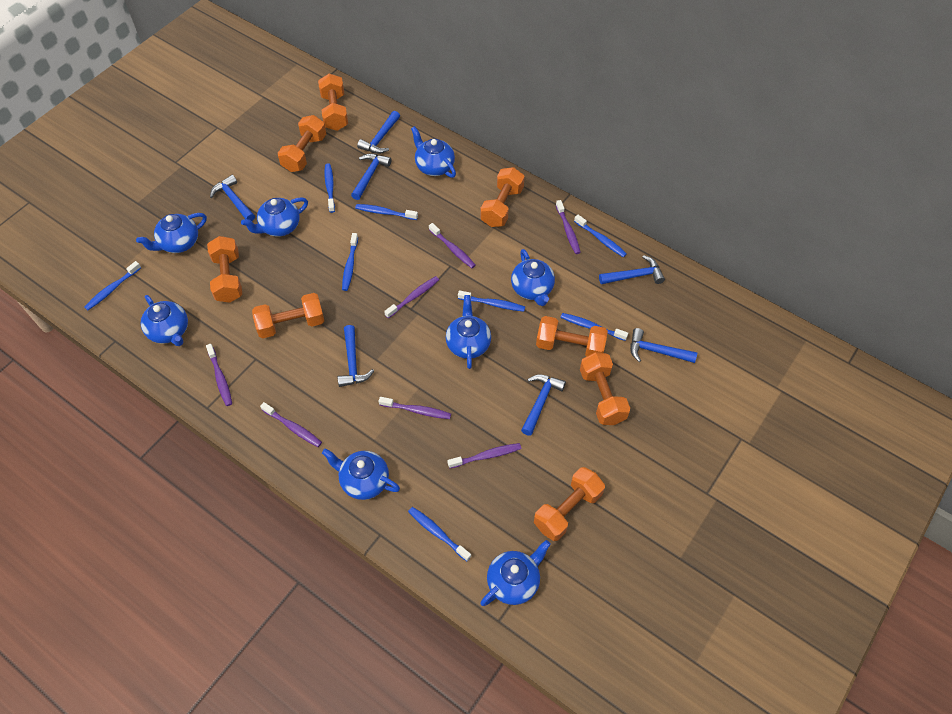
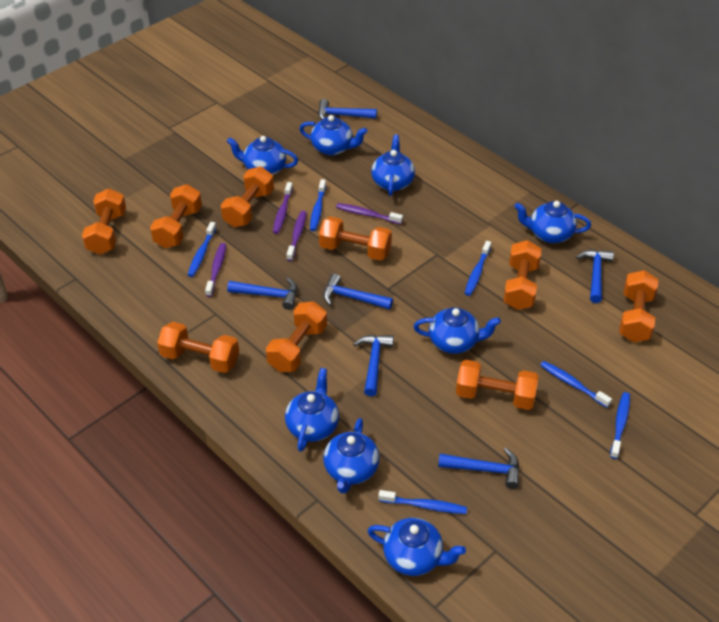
blue hammer: [210,175,255,221] [338,325,374,387] [351,153,392,200] [357,111,400,154] [521,375,566,436] [599,255,665,284] [630,328,697,363] = 7 -> [227,277,297,310] [318,99,377,120] [323,273,393,310] [353,335,394,396] [438,448,520,489] [576,250,614,303] = 6
blue toothbrush: [84,261,141,310] [324,163,335,213] [342,233,358,291] [355,204,418,220] [408,507,471,561] [458,290,525,312] [560,313,628,341] [574,215,627,257] = 8 -> [188,222,216,277] [310,179,326,231] [378,490,467,514] [465,241,491,296] [540,361,612,408] [610,392,630,459] = 6
orange dumbbell: [207,236,242,303] [252,293,324,338] [278,115,326,172] [318,74,348,131] [480,167,525,227] [534,467,605,541] [536,316,608,357] [580,352,630,425] = 8 -> [82,188,126,255] [150,184,202,248] [157,322,239,373] [221,167,274,227] [266,301,327,372] [319,216,392,261] [456,360,539,410] [503,240,542,310] [619,270,658,342] = 9
purple toothbrush: [206,344,232,406] [260,402,322,447] [379,397,451,419] [384,276,439,318] [429,223,476,268] [448,443,521,468] [556,200,581,254] = 7 -> [205,243,226,297] [273,182,293,234] [287,211,307,261] [336,203,403,224] = 4

